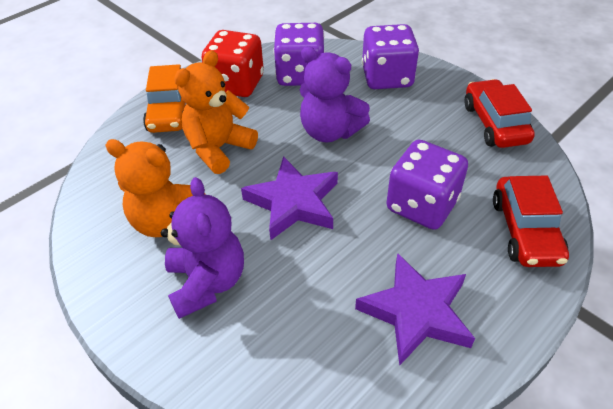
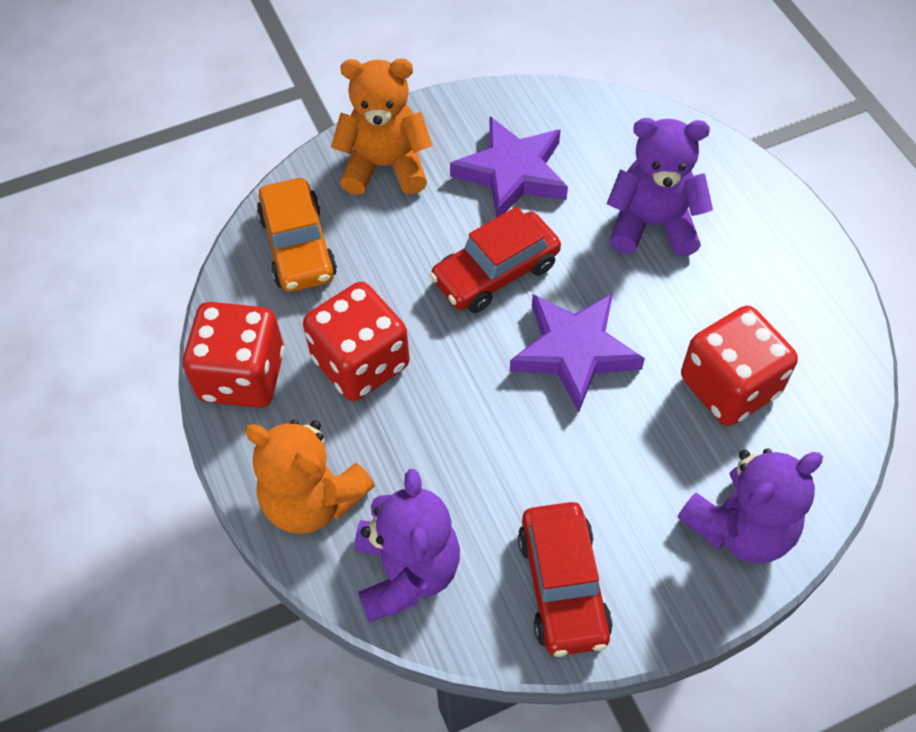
purple dice: [273,23,325,86] [362,24,419,89] [387,140,468,230] = 3 -> none = 0
purple teddy bear: [161,177,244,319] [300,46,370,142] = 2 -> [355,469,460,622] [606,118,713,257] [678,448,823,563] = 3
red dice: [201,30,264,97] = 1 -> [183,302,284,408] [303,282,410,401] [681,305,798,426] = 3

